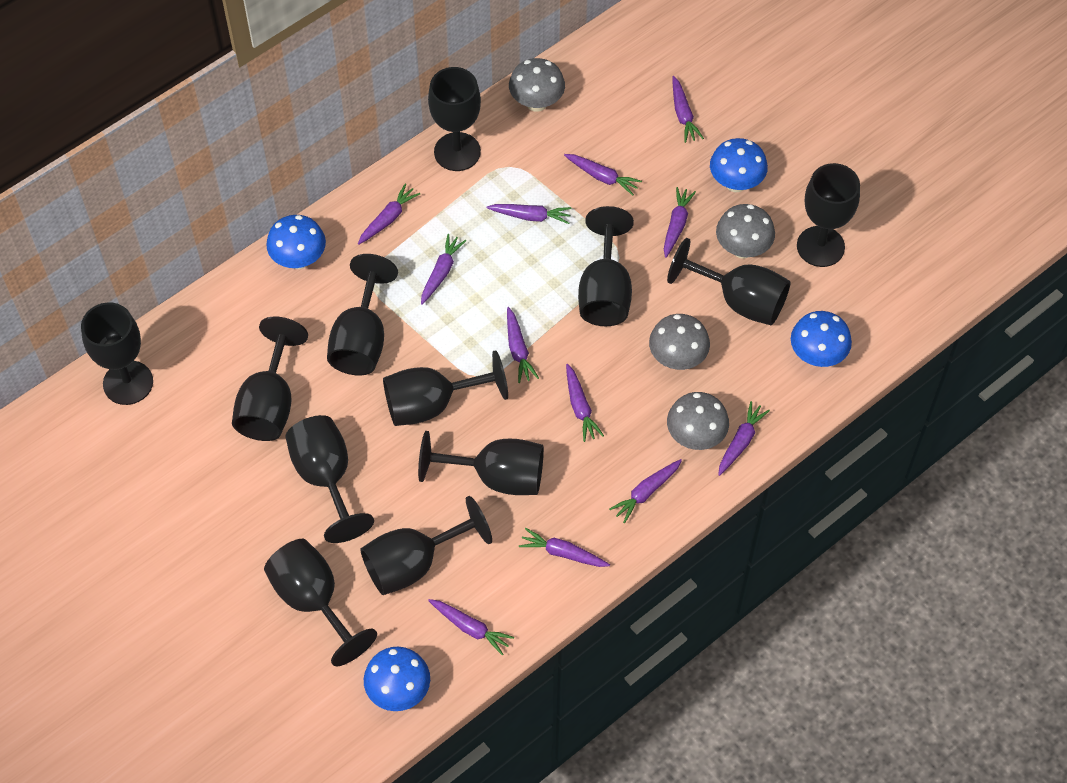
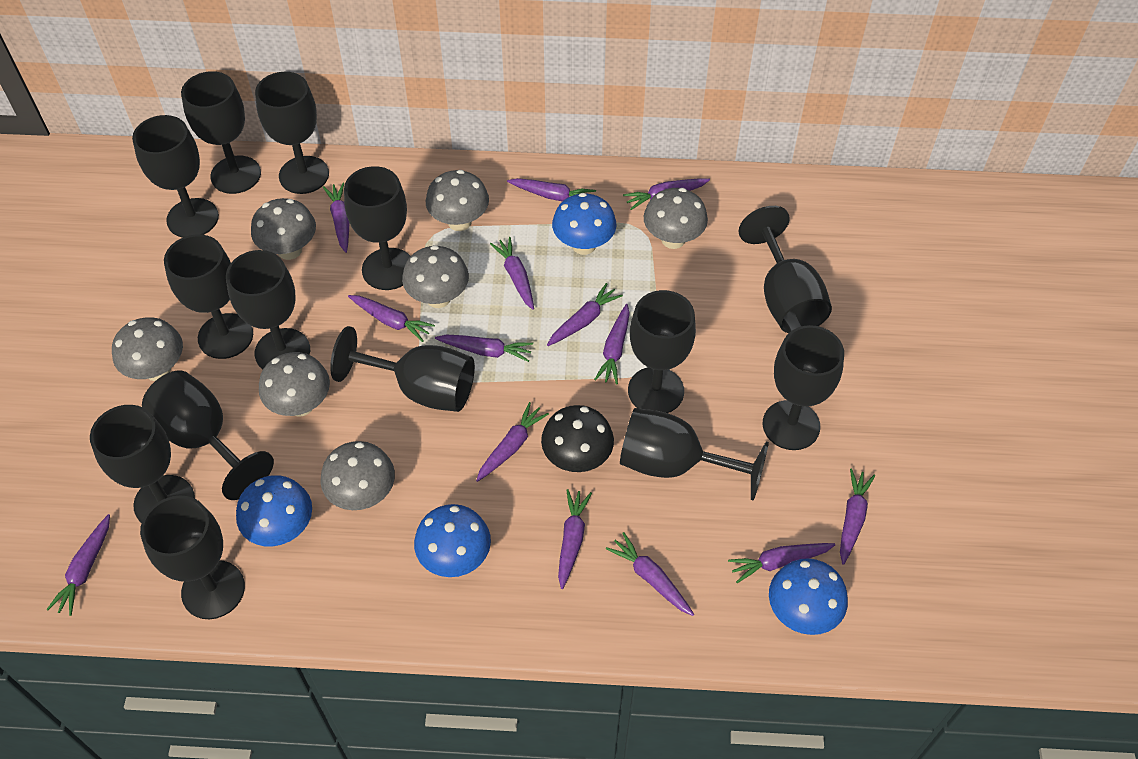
black goblet: [81,302,153,405] [232,316,308,441] [264,539,377,666] [285,415,374,543] [327,254,398,376] [360,496,492,595] [383,350,508,426] [418,431,544,495] [428,67,481,171] [578,206,634,326] [667,238,791,325] [797,163,860,267] = 12 -> [90,405,195,523] [132,115,219,238] [140,496,245,619] [142,370,274,500] [164,234,253,359] [181,71,261,194] [226,250,310,369] [255,72,329,194] [330,326,475,412] [344,166,410,290] [620,408,769,501] [628,290,696,413] [739,206,832,333] [763,325,844,450] = 14
black mushroom: none = 0 -> [541,405,614,472] = 1
grey mushroom: [509,58,565,112] [649,314,710,370] [667,392,729,450] [716,204,775,258] = 4 -> [112,317,183,381] [251,198,316,260] [259,352,330,417] [320,441,395,510] [402,245,469,308] [426,170,489,231] [644,188,708,249] = 7
purple carrot: [358,184,420,245] [421,234,466,305] [428,599,514,656] [487,204,572,224] [507,307,539,383] [519,528,610,567] [564,154,642,196] [566,364,604,442] [609,459,682,523] [664,187,696,258] [673,76,704,143] [718,401,770,476] = 12 -> [46,514,110,616] [323,182,349,253] [348,295,435,342] [435,334,533,362] [476,402,549,482] [490,237,534,310] [507,178,596,201] [547,283,623,346] [558,489,592,589] [594,304,630,385] [606,532,694,616] [623,178,710,210] [728,543,835,583] [840,469,875,565] = 14

